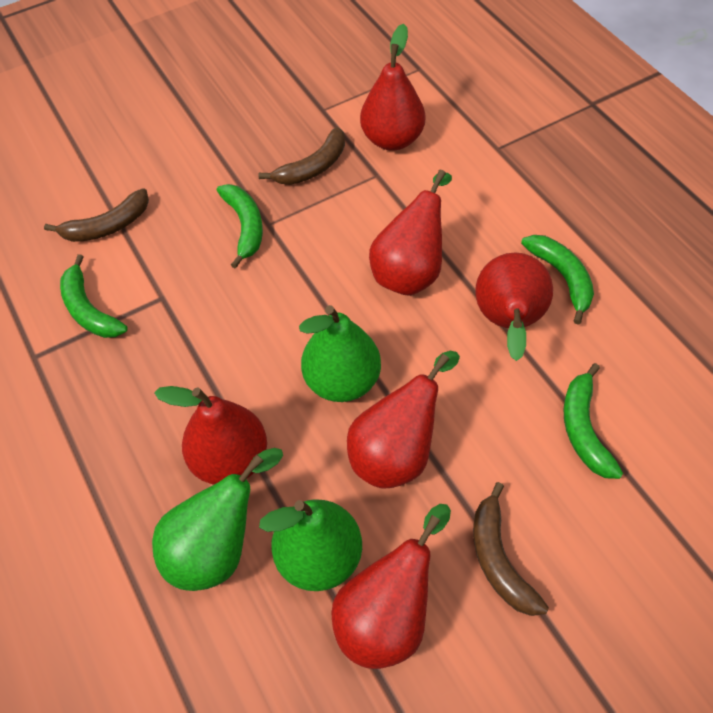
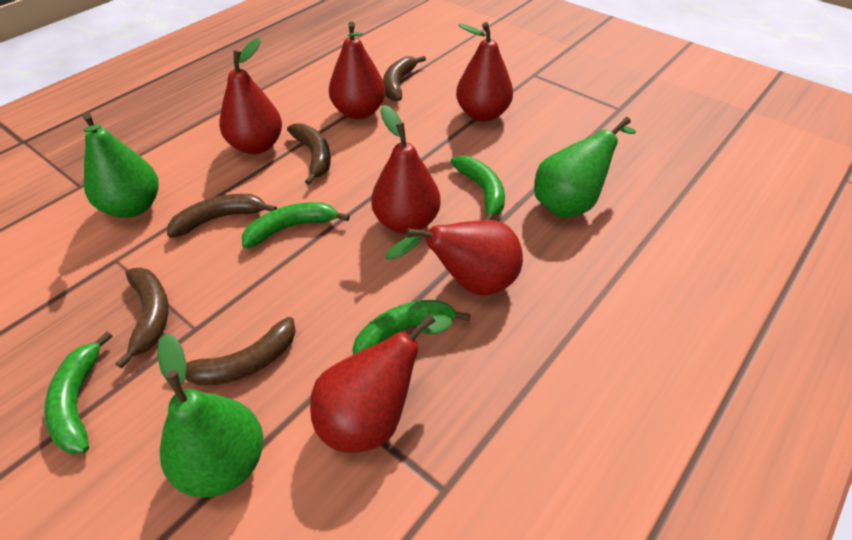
brown banana: [44,188,149,242] [259,127,345,185] [473,482,549,616] = 3 -> [116,267,169,368] [167,194,277,238] [186,317,296,386] [287,123,331,185] [383,56,426,102] = 5

